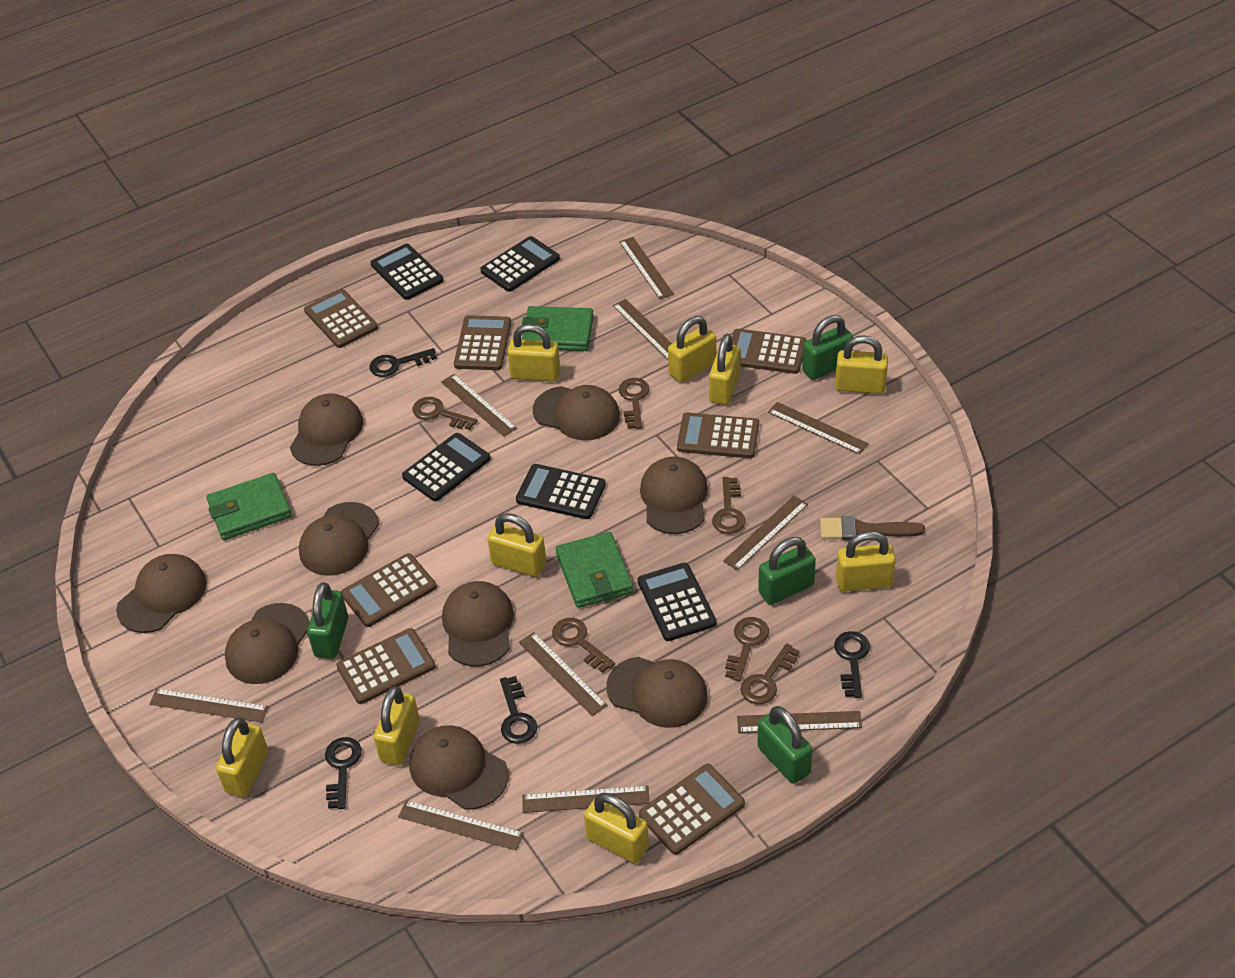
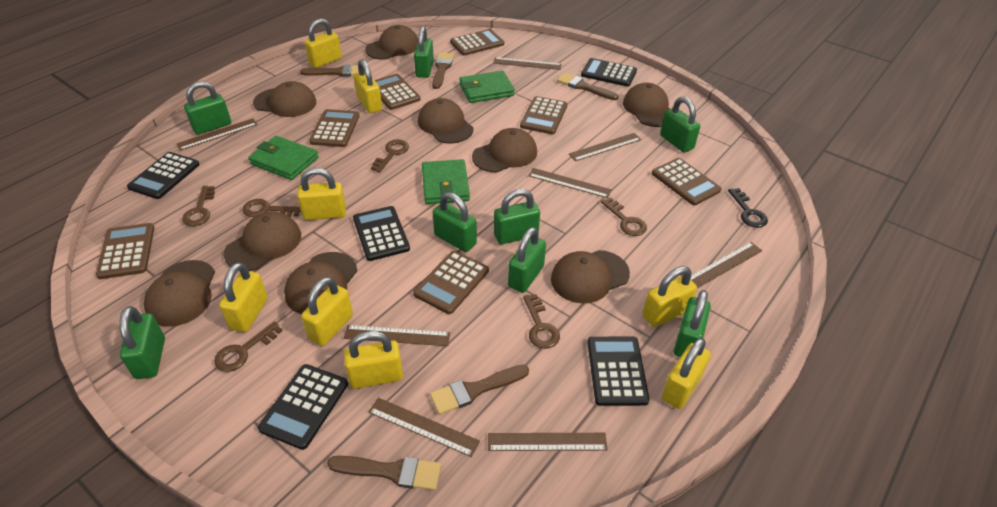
black key: [325,737,362,809] [369,348,437,377] [500,676,537,744] [834,631,870,698] = 4 -> [728,188,768,228] = 1
brown brush: [820,516,925,540] = 1 -> [300,64,359,77] [327,456,441,490] [430,365,529,415] [432,52,454,89] [557,73,619,100] = 5
brown ruler: [149,688,268,723] [398,800,524,850] [441,374,517,437] [519,632,607,716] [522,786,650,813] [613,299,672,360] [619,237,674,299] [723,496,808,570] [737,711,862,733] [768,402,869,455] = 10 -> [176,118,258,151] [344,325,450,346] [368,398,480,457] [488,433,608,451] [493,57,561,70] [528,168,612,198] [569,133,641,161] [691,242,762,288] = 8
green padlock: [307,582,348,659] [757,706,813,784] [758,537,816,605] [802,315,853,380] = 4 -> [119,306,165,379] [184,81,231,135] [414,26,434,78] [433,192,477,252] [494,189,540,244] [508,227,546,293] [660,97,700,152] [674,290,711,357] = 8
yellow padlock: [216,717,268,797] [374,686,420,765] [488,513,546,577] [507,324,560,382] [584,793,649,864] [668,316,716,383] [709,334,741,405] [835,335,888,394] [836,531,896,591] = 9 -> [219,262,268,332] [297,168,346,220] [301,277,353,346] [305,19,342,68] [344,331,403,389] [354,59,382,113] [643,266,697,327] [662,338,711,409] = 8

